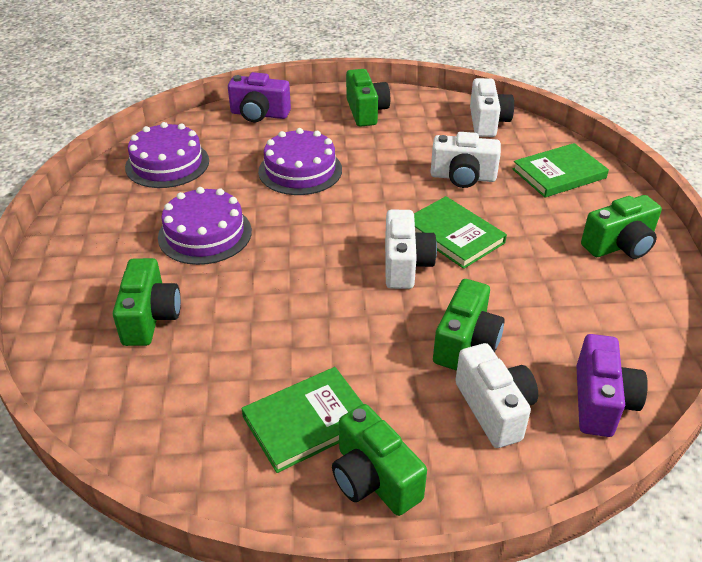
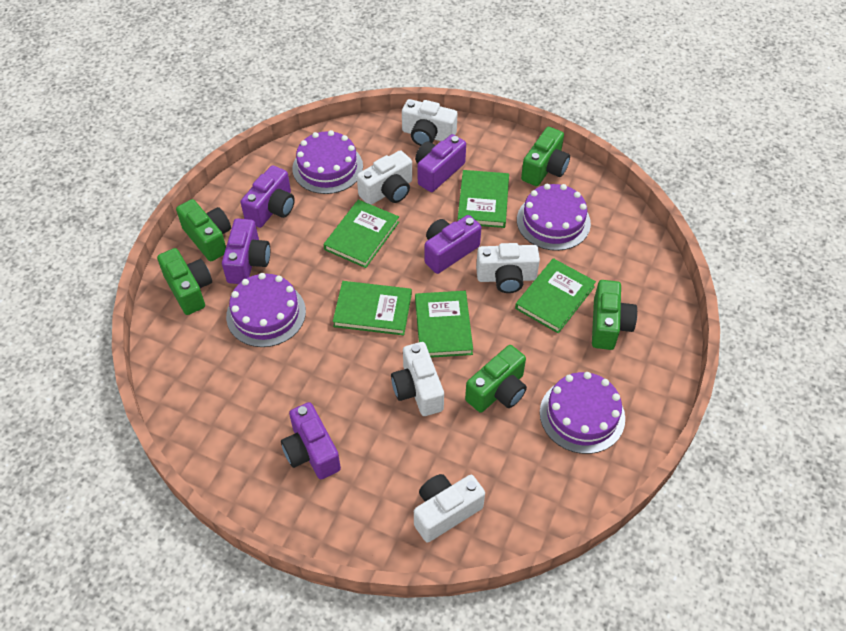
green book: [242,367,363,473] [414,196,507,269] [513,143,609,197] = 3 -> [323,200,399,268] [333,281,412,335] [415,291,473,358] [458,170,509,228] [515,258,596,333] = 5
purple cake: [125,122,209,188] [158,187,252,265] [258,128,342,195] = 3 -> [226,273,306,347] [292,130,363,194] [517,184,591,251] [540,372,625,454] = 4
purple camera: [228,72,291,122] [576,334,648,437] = 2 -> [222,218,270,284] [241,165,295,228] [281,402,341,479] [415,134,466,192] [425,215,481,274] = 5
white camera: [385,210,437,289] [430,132,501,188] [455,343,538,448] [470,78,514,137] = 4 -> [357,150,412,205] [391,342,444,416] [402,99,458,146] [414,474,485,542] [476,243,540,293] = 5

